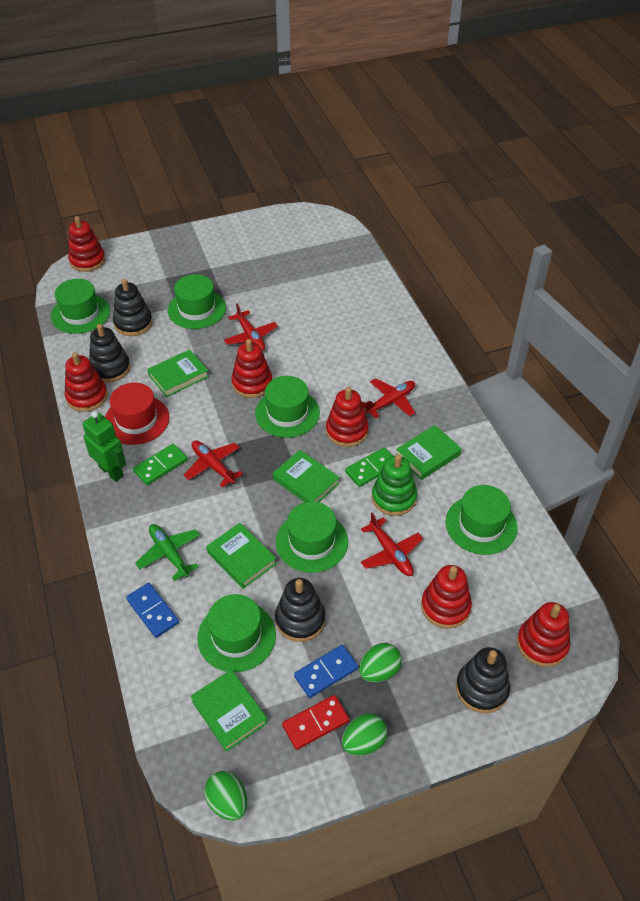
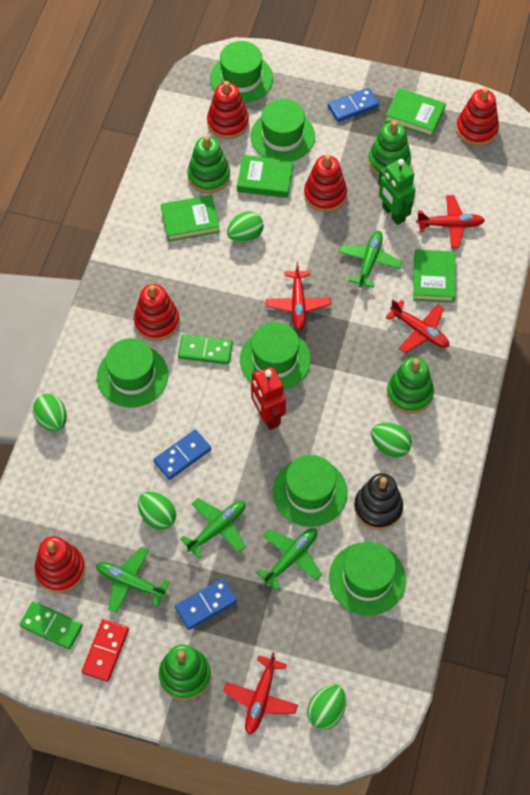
black stacking toy: [89,324,130,383] [113,279,153,336] [275,578,325,642] [456,647,510,713] = 4 -> [354,473,403,530] = 1
blue domino: [126,583,179,638] [294,645,358,698] = 2 -> [153,430,211,480] [175,578,237,630] [328,88,379,122] = 3
green book: [147,349,209,397] [191,670,268,752] [206,523,277,589] [273,450,340,502] [395,425,462,480] = 5 -> [161,195,220,242] [237,155,293,198] [385,88,446,137] [413,249,456,303] = 4
green egg: [204,771,247,821] [342,714,388,756] [359,643,402,682] = 3 -> [33,394,67,431] [138,491,176,530] [227,211,264,243] [307,685,346,730] [371,423,412,457] = 5
green plane: [135,524,200,581] = 1 -> [96,547,170,613] [180,498,245,559] [256,528,322,591] [338,231,402,288] = 4
green stacking toy: [372,454,417,516] = 1 -> [159,644,211,700] [187,136,230,193] [368,121,411,176] [387,357,434,414] = 4
red hat: [105,383,169,445] = 1 -> none = 0
red robot: none = 0 -> [251,367,286,430] = 1
red stacking toy: [65,352,108,412] [68,216,106,272] [231,339,272,398] [326,387,369,447] [421,565,472,629] [517,602,570,667] = 6 -> [34,536,85,593] [134,284,179,341] [207,81,249,139] [304,155,347,212] [456,88,499,146] = 5

